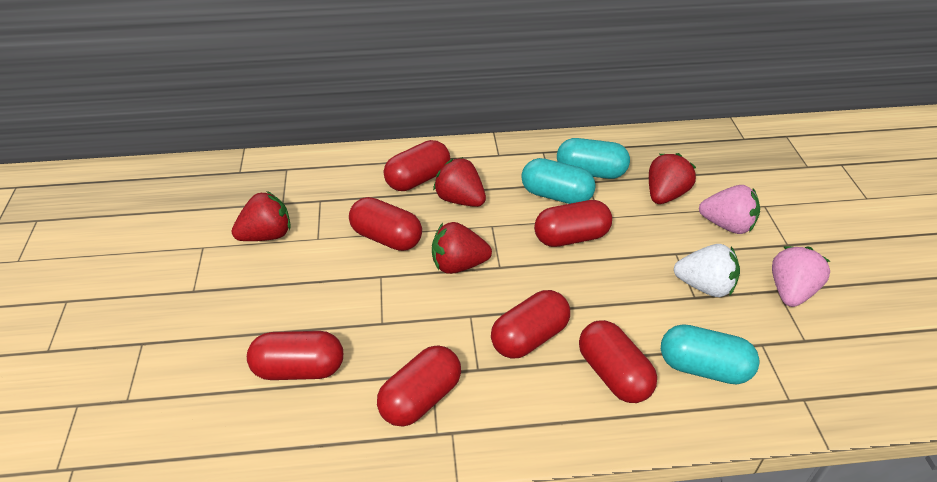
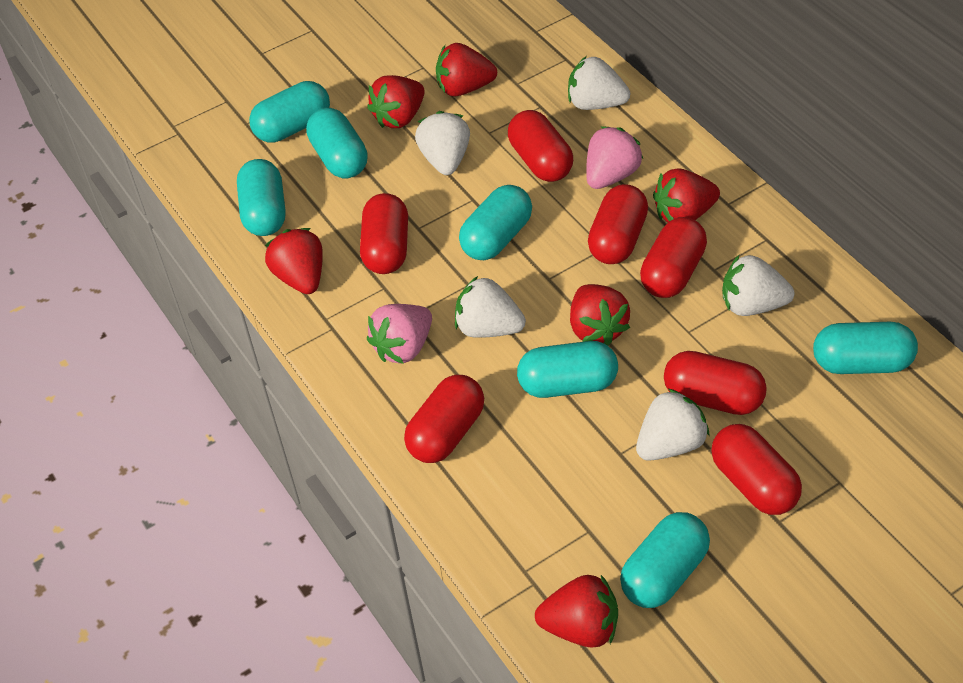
red strawberry: [231,191,291,241] [432,222,492,274] [433,157,486,207] [649,153,696,204] = 4 -> [265,228,323,294] [367,75,425,128] [436,43,497,96] [535,575,618,648] [570,284,630,346] [653,168,720,222] = 6
turquoise capsule: [521,158,596,204] [557,138,630,179] [661,324,760,384] = 3 -> [237,159,286,236] [249,81,330,143] [306,108,368,178] [459,185,532,260] [517,341,618,398] [620,512,710,608] [813,322,918,374] = 7
white strawberry: [674,244,740,297] = 1 -> [415,111,470,175] [455,276,526,338] [568,56,630,110] [636,389,710,461] [722,255,794,316] = 5

